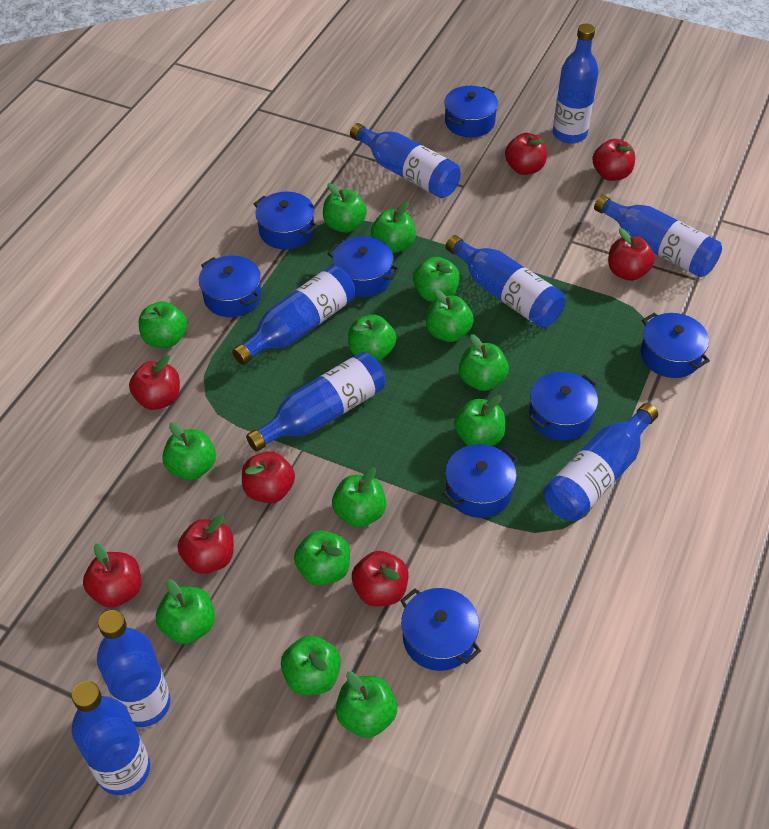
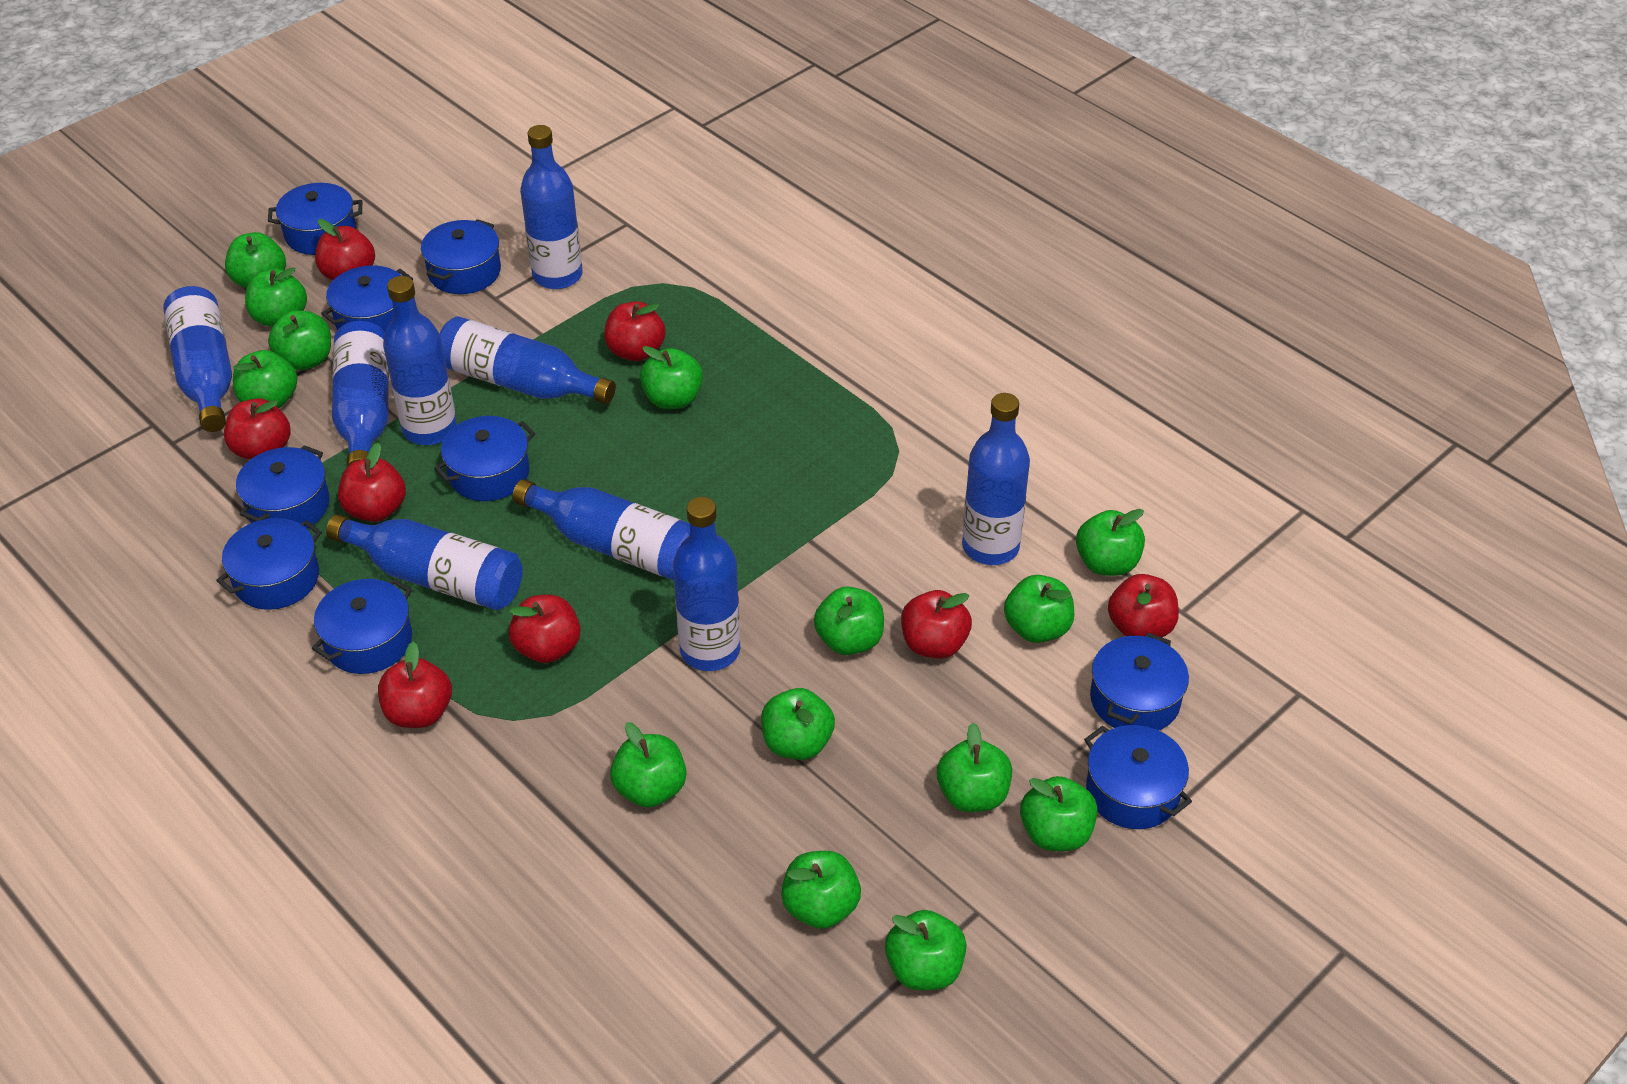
blue pot: [199,255,261,317] [254,192,317,250] [327,237,400,297] [400,588,481,671] [442,444,518,518] [444,86,498,137] [529,372,598,441] [641,313,710,378] = 8 -> [216,518,322,610] [236,445,330,529] [268,183,362,255] [312,579,412,674] [321,265,413,332] [421,219,501,294] [434,416,535,501] [1084,725,1192,829] [1090,633,1189,731] = 9

